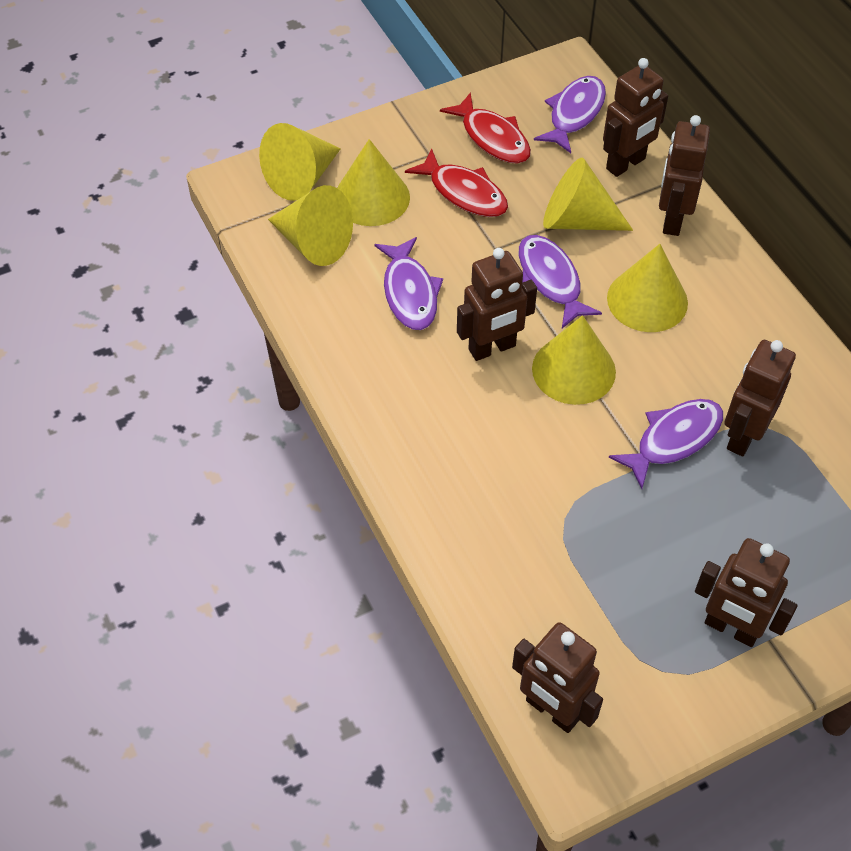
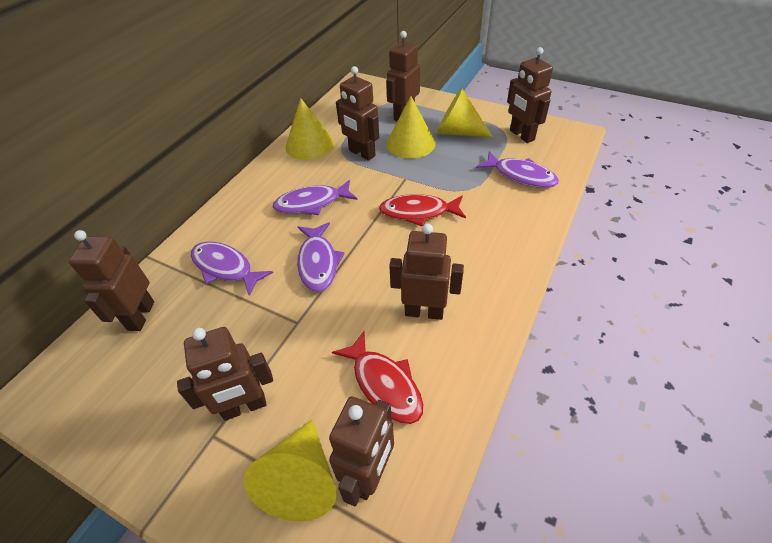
brown robot: [457,248,537,361] [512,622,603,733] [603,58,668,177] [659,115,710,236] [695,538,797,647] [724,340,796,456] = 6 -> [69,230,154,331] [177,327,273,421] [329,396,394,506] [336,66,379,161] [386,31,420,121] [389,224,464,320] [507,47,553,143] = 7
yellow cone: [259,123,341,201] [268,185,353,266] [337,139,410,226] [532,315,616,405] [543,158,633,231] [607,244,688,332] = 6 -> [244,419,337,521] [285,98,334,160] [386,96,435,159] [436,88,493,137] = 4

